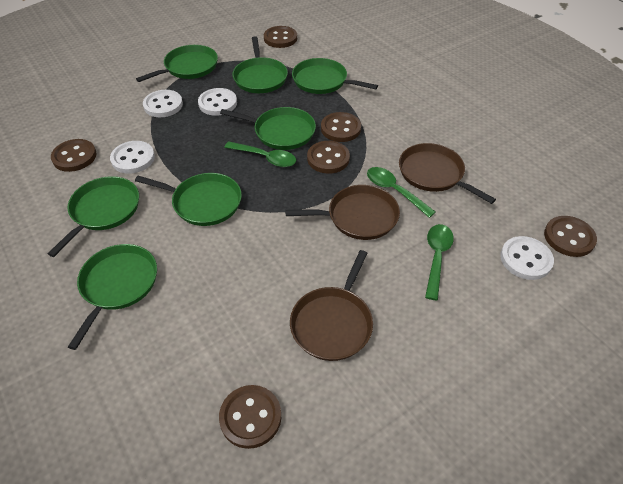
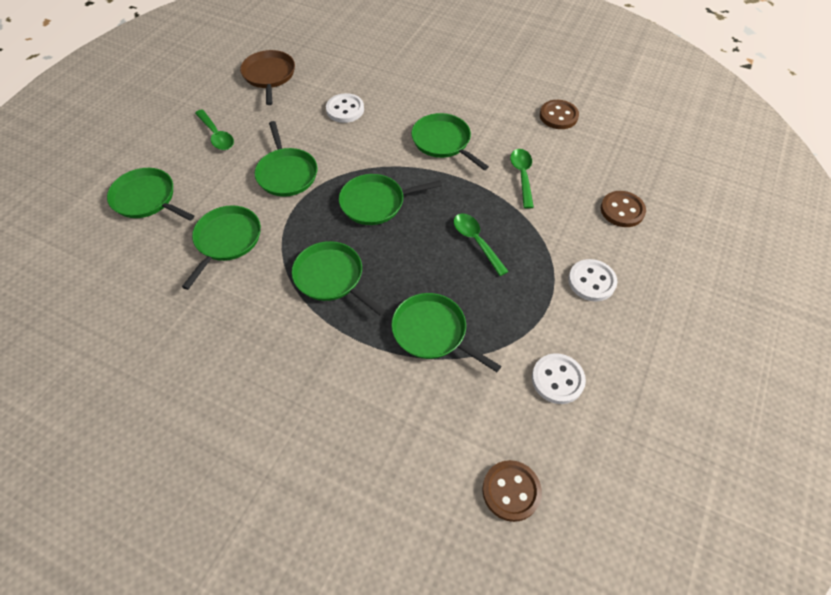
brown button: [51,139,97,172] [219,385,281,449] [264,26,297,48] [307,141,350,173] [321,112,361,142] [544,216,597,257] = 6 -> [482,460,542,522] [540,100,579,129] [601,191,646,227] = 3
brown pan: [285,185,400,240] [290,250,373,361] [399,143,496,204] = 3 -> [240,50,295,105] = 1
white button: [110,141,155,174] [143,90,183,117] [198,88,237,116] [500,236,554,280] = 4 -> [326,93,364,123] [532,353,586,404] [568,259,617,301] = 3

